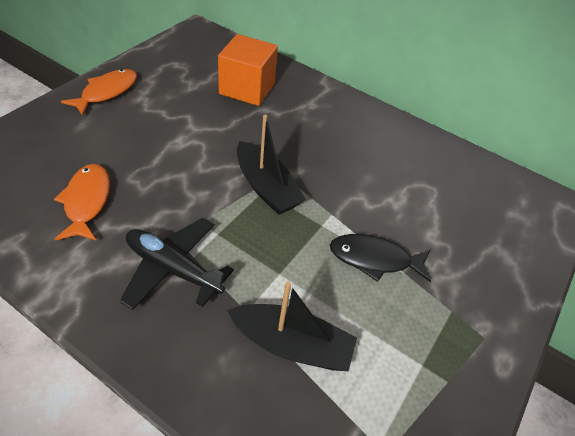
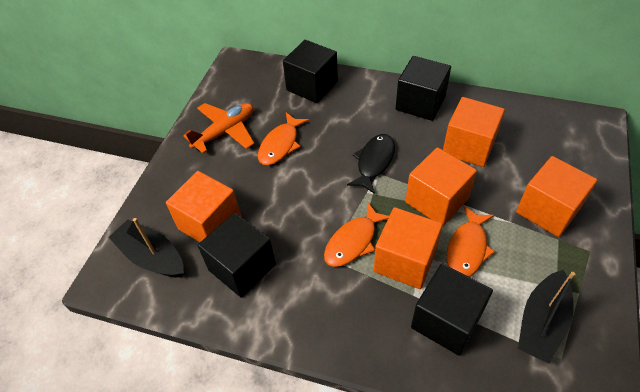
black cube: none = 0 -> [198,213,276,298] [283,40,338,103] [395,56,451,121] [411,263,493,356] = 4
black plane: [120,218,234,310] = 1 -> none = 0
orange cube: [218,34,278,106] = 1 -> [166,171,241,242] [374,207,443,289] [405,147,477,226] [443,97,505,167] [516,156,598,237] = 5
orange fish: [54,164,110,241] [61,69,137,116] = 2 -> [258,112,309,165] [324,203,389,267] [447,206,495,277] = 3
orange plane: none = 0 -> [183,103,255,153] = 1

